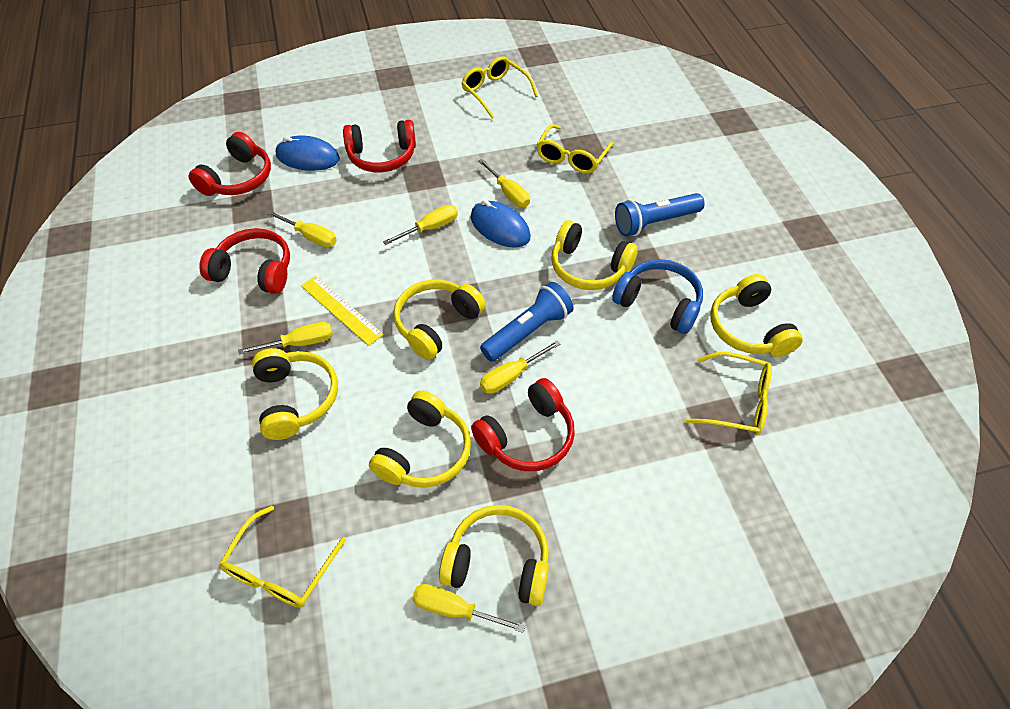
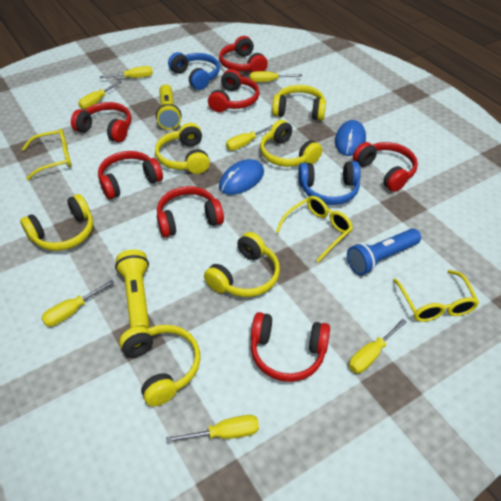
blue flashlight: [480,282,574,362] [615,193,705,237] = 2 -> [347,228,421,275] = 1
blue headphones: [612,259,703,334] = 1 -> [168,52,220,90] [298,161,360,205] = 2
red headphones: [189,132,271,196] [199,228,290,294] [343,120,416,172] [471,378,575,471] = 4 -> [71,102,131,143] [98,151,163,199] [157,186,224,238] [208,69,260,112] [219,36,268,72] [251,312,330,382] [353,142,418,192] = 7
yellow flashlight: none = 0 -> [115,249,149,329] [156,84,182,130] = 2
yellow glasses: [219,506,346,608] [462,56,538,118] [536,124,614,174] [685,352,772,435] = 4 -> [22,129,71,180] [276,196,353,262] [393,270,479,322] = 3
yellow ruler: [301,276,384,346] = 1 -> none = 0
yellow screwdriver: [238,322,333,355] [267,211,337,248] [383,205,458,245] [412,584,526,633] [479,159,530,207] [480,340,561,394] = 6 -> [41,280,115,327] [78,81,122,109] [100,66,153,78] [166,415,259,443] [226,125,273,151] [250,71,302,82] [349,319,407,373] = 7

